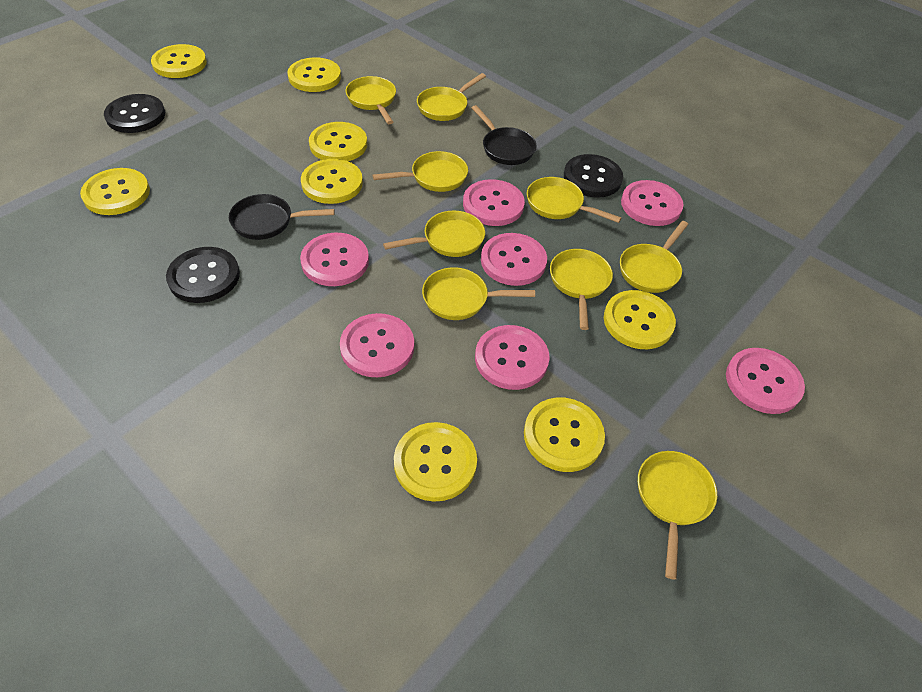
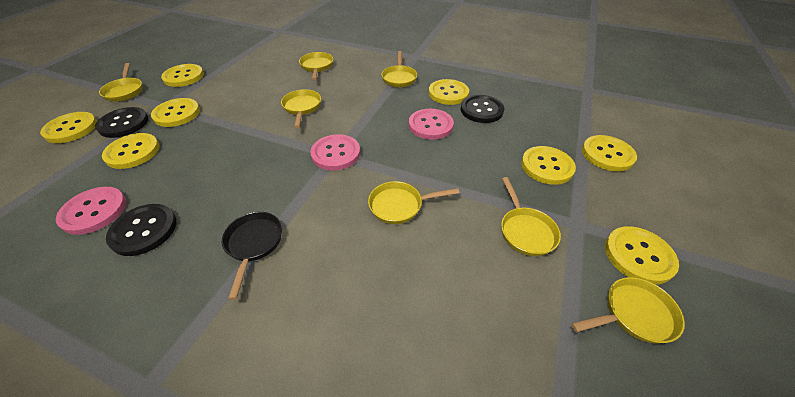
black pan: [229,194,335,240] [472,105,536,165] = 2 -> [222,212,282,300] = 1
pink button: [300,233,369,286] [340,313,414,377] [463,179,525,226] [475,325,550,390] [481,233,547,286] [621,180,683,226] [726,348,805,414] = 7 -> [56,187,127,235] [311,134,360,171] [409,109,454,140] = 3
yellow pan: [346,76,396,124] [373,151,468,192] [383,210,485,257] [417,73,486,121] [422,267,535,320] [527,177,621,223] [550,249,613,330] [620,221,688,293] [638,451,717,580] = 9 -> [99,63,143,101] [281,89,321,128] [299,52,333,80] [368,181,459,224] [382,51,417,87] [501,177,561,256] [571,277,685,343] = 7

